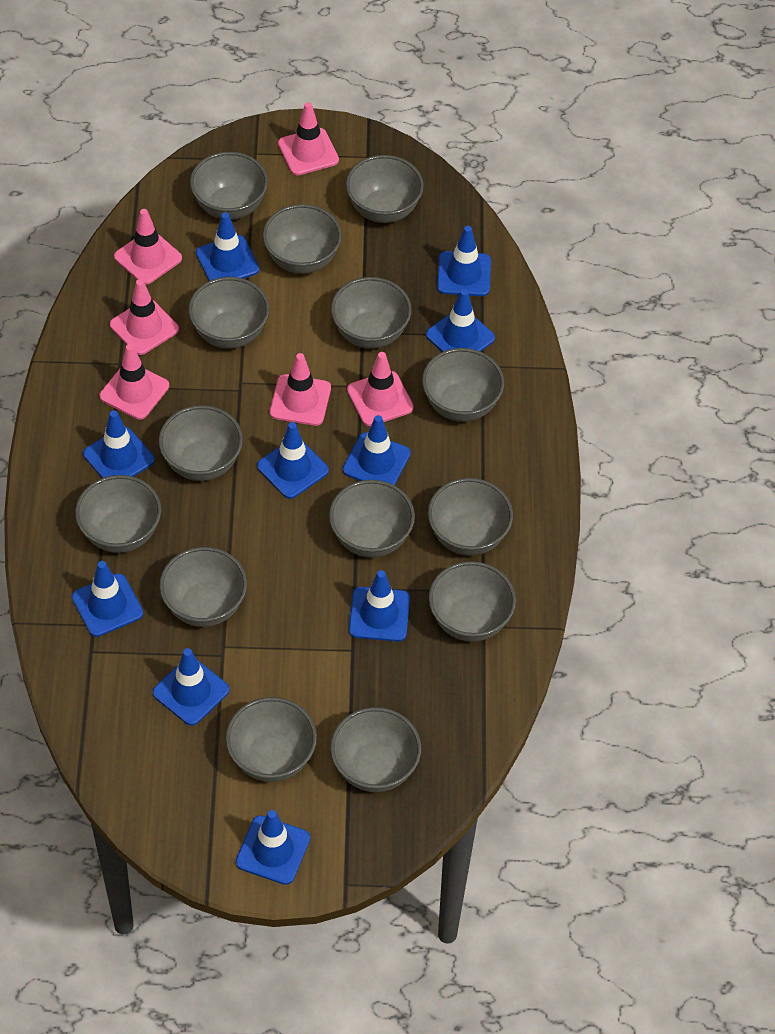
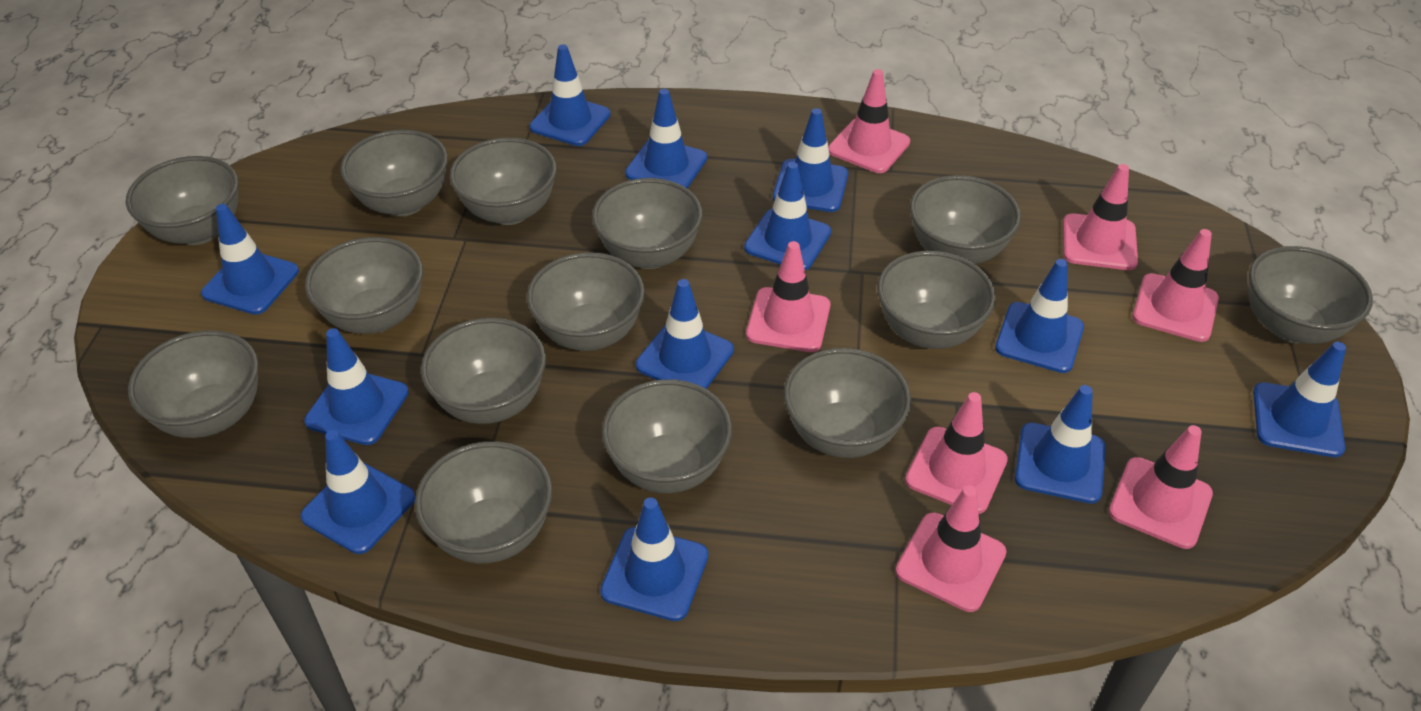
blue traffic cone: [72,561,143,637] [83,410,155,478] [153,648,230,726] [196,212,259,281] [236,810,310,885] [257,422,329,499] [343,415,411,485] [349,570,410,642] [426,289,495,352] [437,226,491,296] = 10 -> [201,204,299,315] [300,430,415,554] [304,328,409,445] [530,44,611,146] [600,498,708,621] [625,89,707,189] [636,279,734,389] [744,162,831,270] [773,108,848,212] [995,259,1084,373] [1015,385,1106,504] [1253,342,1346,457] = 12
pink traffic cone: [100,344,169,420] [110,279,179,355] [114,209,182,285] [270,353,331,426] [278,102,339,175] [347,352,414,426] = 6 -> [746,241,830,352] [828,69,910,173] [895,485,1007,612] [905,392,1008,514] [1063,164,1138,270] [1109,425,1213,549] [1133,229,1219,342] = 7

